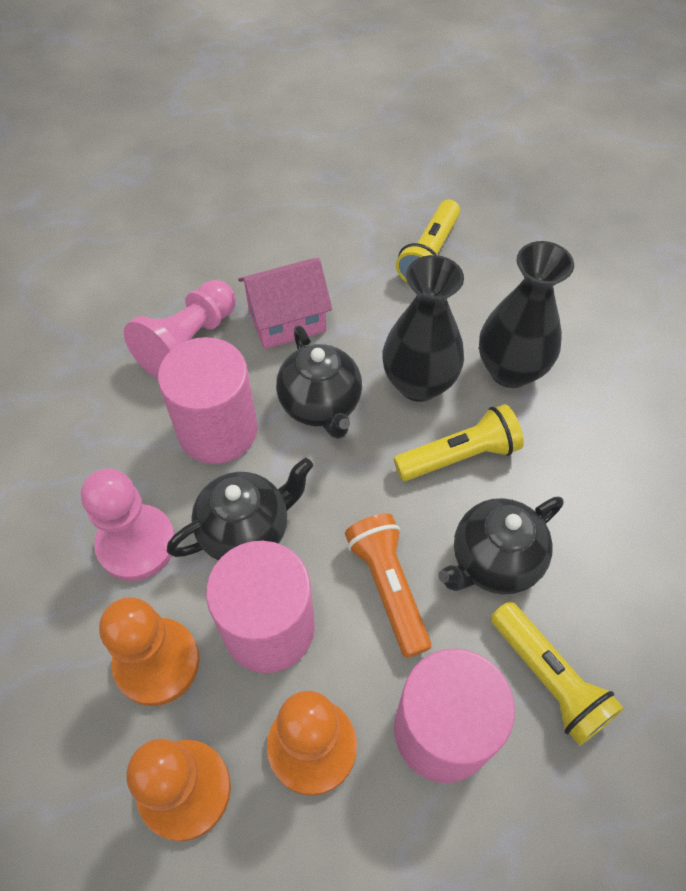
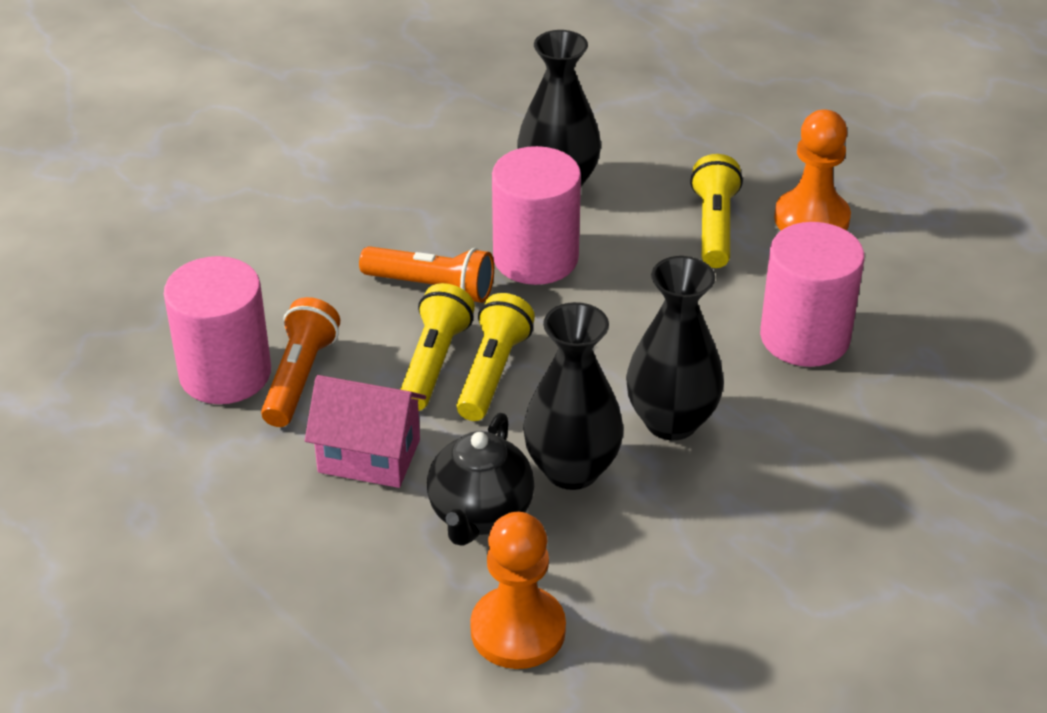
black teapot: [167,458,313,561] [276,326,362,439] [438,497,563,595] = 3 -> [427,413,534,546] = 1
black vase: [382,255,464,402] [479,241,574,388] = 2 -> [517,30,601,187] [523,302,624,490] [626,256,724,440] = 3
orange flashlight: [345,513,431,658] = 1 -> [261,297,340,427] [359,246,494,303] = 2
orange pawn: [99,597,199,706] [127,738,231,841] [267,691,357,796] = 3 -> [470,512,566,669] [774,110,851,231] = 2
pink pawn: [81,468,175,581] [124,280,235,379] = 2 -> none = 0

